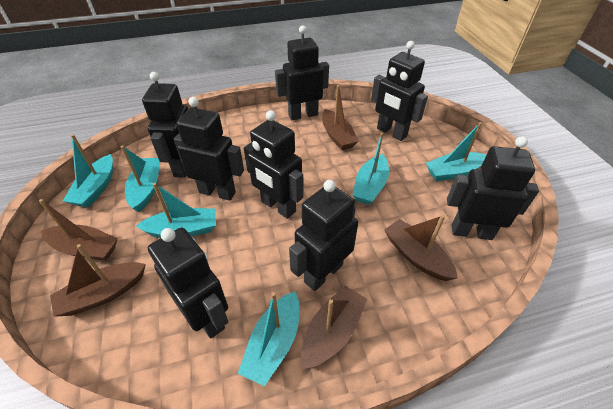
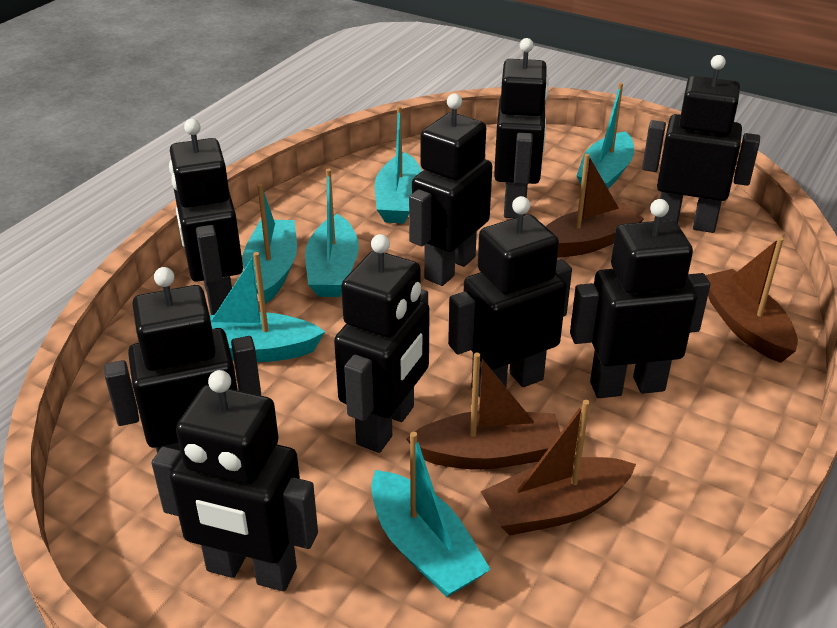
black robot: [142,72,188,178] [148,228,228,339] [174,97,244,201] [244,110,304,219] [275,25,329,120] [289,180,358,291] [371,41,428,141] [447,136,539,240] = 8 -> [104,267,261,453] [152,370,318,591] [169,119,243,315] [334,234,430,453] [409,94,492,286] [448,196,572,397] [494,38,549,218] [570,199,710,398] [642,55,760,233] = 9
brown boat: [39,199,118,261] [50,244,146,317] [301,285,367,369] [322,85,359,150] [384,215,458,281] = 5 -> [406,353,561,469] [481,400,636,535] [545,154,644,258] [706,237,798,363] = 4

